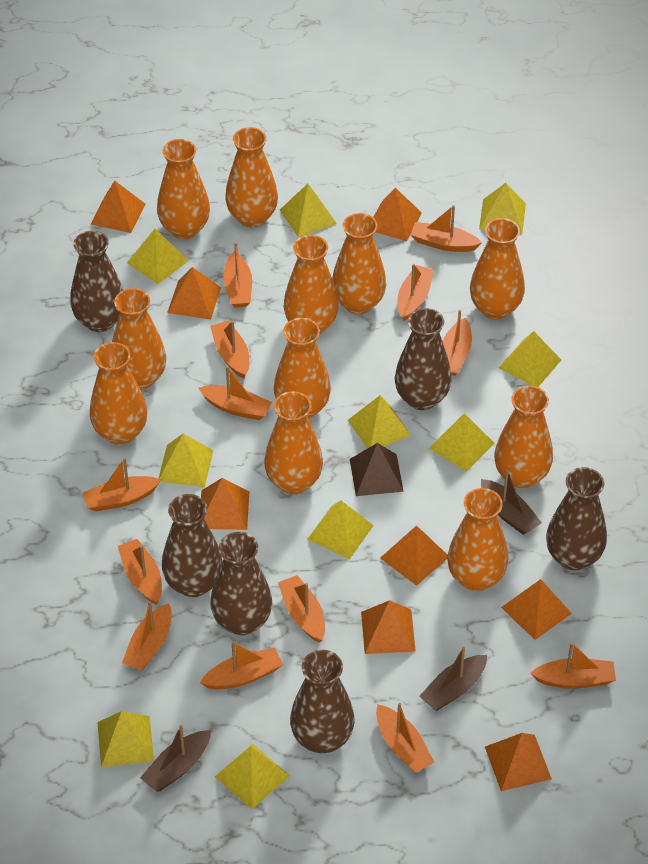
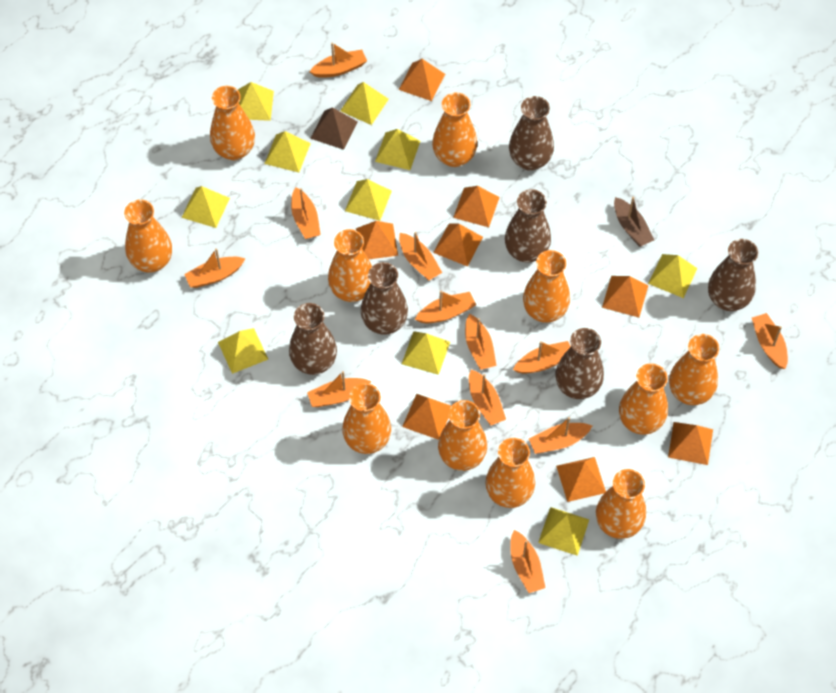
brown boat: [140,725,211,792] [419,646,487,711] [481,470,542,535] = 3 -> [614,197,654,247] = 1
orange boat: [83,458,161,512] [118,539,162,604] [122,601,172,671] [199,366,272,420] [200,641,283,690] [210,321,249,379] [223,242,252,308] [278,575,325,642] [376,703,434,773] [398,264,434,321] [411,205,482,252] [442,310,472,376] [531,643,616,689] = 13 -> [184,248,246,288] [291,187,321,239] [307,371,372,407] [310,42,367,78] [399,232,442,281] [415,291,476,323] [465,314,496,370] [469,369,506,426] [511,530,546,593] [513,341,571,374] [529,417,592,454] [752,313,788,369] = 12

